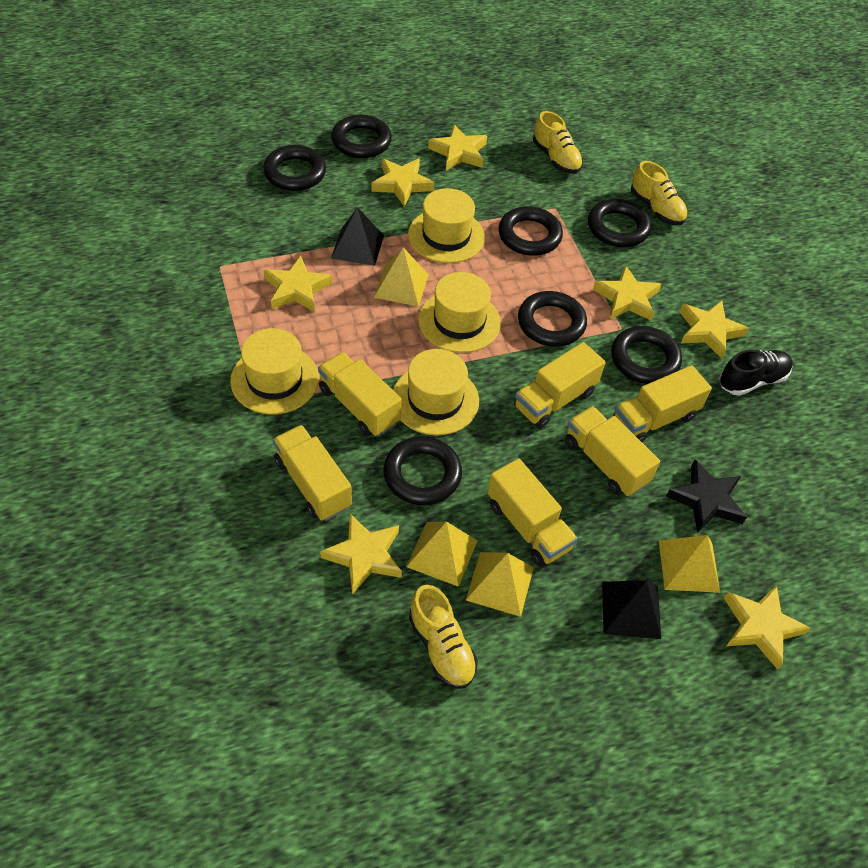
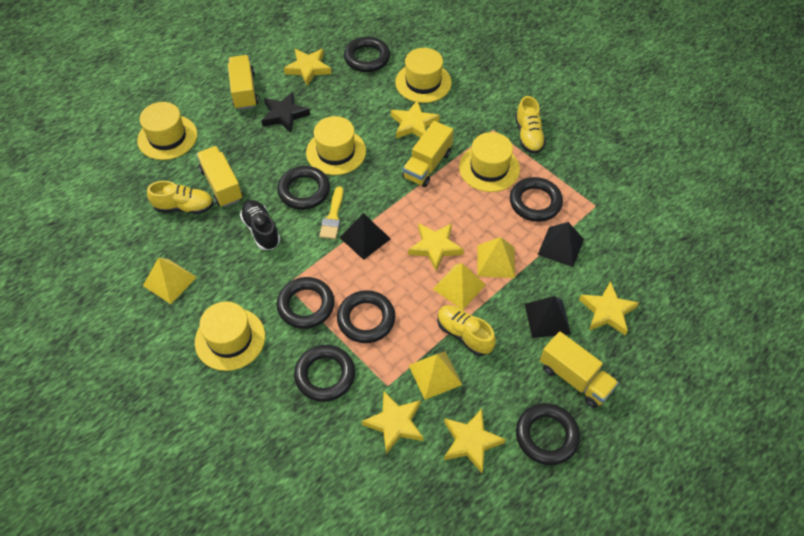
black pyramid: [331,207,384,266] [602,580,661,639] = 2 -> [339,213,391,260] [525,296,571,338] [538,222,584,267] = 3
yellow brush: none = 0 -> [319,186,343,239] = 1
yellow hat: [230,328,319,414] [393,349,479,435] [408,188,485,263] [418,272,501,353] = 4 -> [137,102,197,160] [195,301,265,371] [306,116,366,175] [395,48,451,103] [459,132,520,192] = 5
yellow star: [263,256,332,312] [320,514,402,595] [372,158,434,206] [428,124,487,170] [593,265,662,321] [680,300,749,359] [724,585,811,670] = 7 -> [284,49,332,86] [362,391,423,454] [391,100,440,138] [408,223,464,271] [444,409,506,473] [579,281,639,336] = 6
yellow truck: [273,425,352,521] [318,352,402,437] [487,458,578,566] [514,342,606,429] [565,406,660,497] [613,365,712,442] = 6 -> [196,146,242,207] [228,55,258,110] [403,121,453,187] [540,331,619,408] = 4

